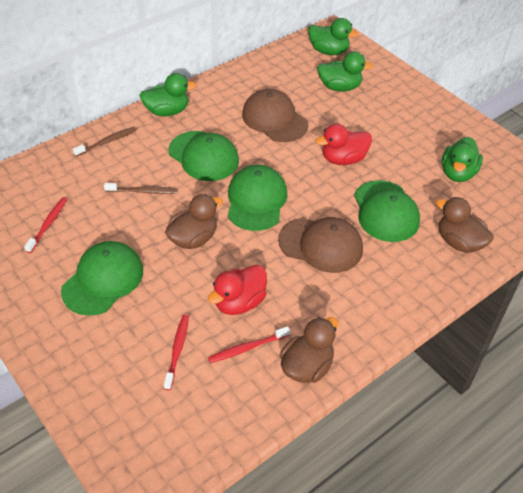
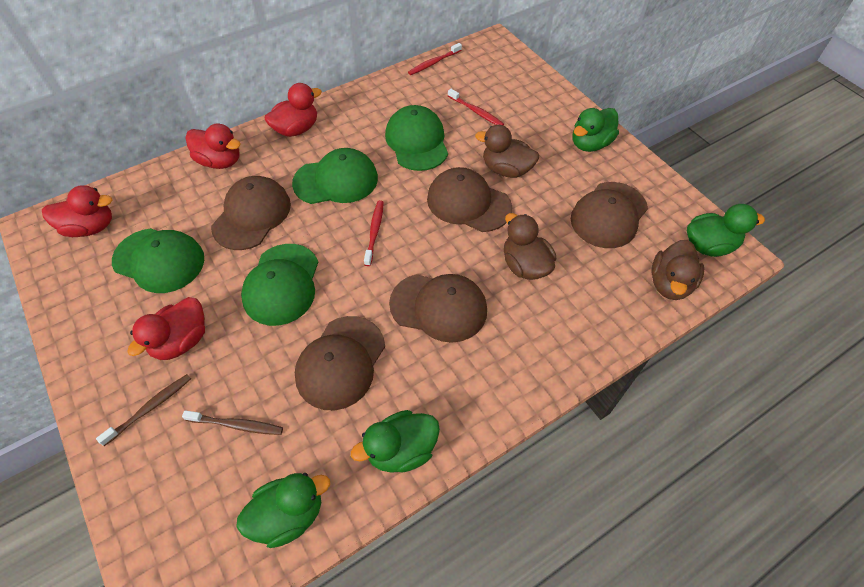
brown cap: [242,89,309,142] [278,217,363,273] = 2 -> [211,176,291,250] [295,316,385,410] [389,274,487,343] [427,167,512,232] [571,182,648,248] = 5
red duck: [208,265,267,315] [316,124,372,165] = 2 -> [42,185,112,237] [127,297,205,360] [185,124,241,169] [264,83,322,137] = 4

